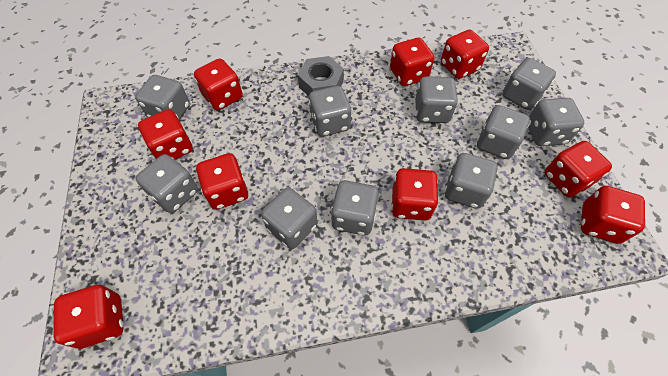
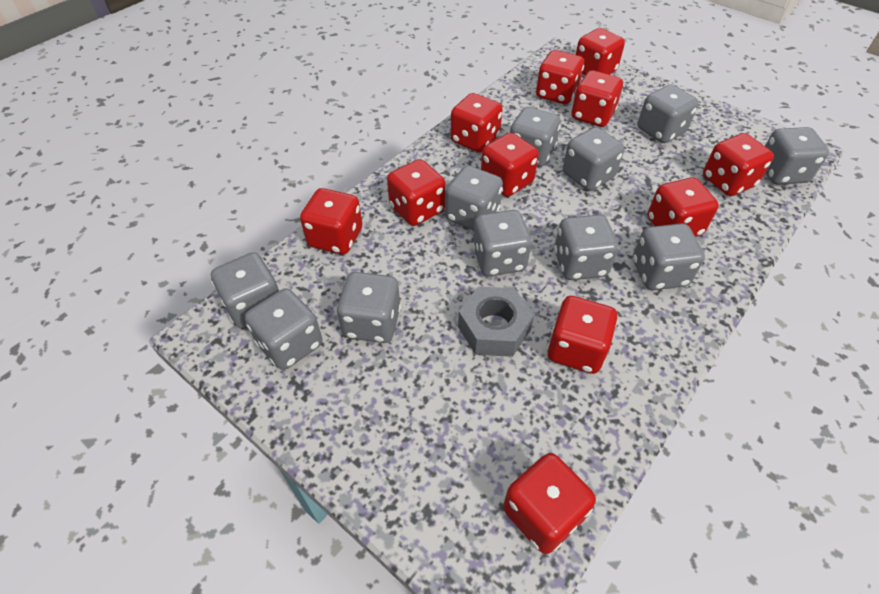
grey dice: [135,75,190,120] [136,154,198,213] [261,188,317,249] [308,86,352,137] [331,180,379,235] [415,76,458,123] [445,153,498,209] [477,105,530,159] [502,58,556,110] [528,98,584,146] = 10 -> [211,252,279,329] [245,288,322,370] [337,272,401,343] [445,165,503,231] [472,210,532,276] [510,107,561,167] [554,214,618,280] [563,127,624,191] [633,223,705,290] [638,85,698,143] [765,127,829,184] = 11
red dice: [54,285,124,349] [138,109,193,160] [194,59,243,111] [196,153,248,210] [390,38,434,86] [391,168,439,221] [441,30,489,79] [544,141,612,198] [581,186,645,244] = 9 -> [300,188,362,255] [387,159,445,226] [451,93,503,153] [481,133,539,197] [503,453,596,554] [536,50,584,104] [547,296,618,374] [571,70,623,127] [576,28,625,75] [648,177,719,237] [703,133,774,196] = 11

